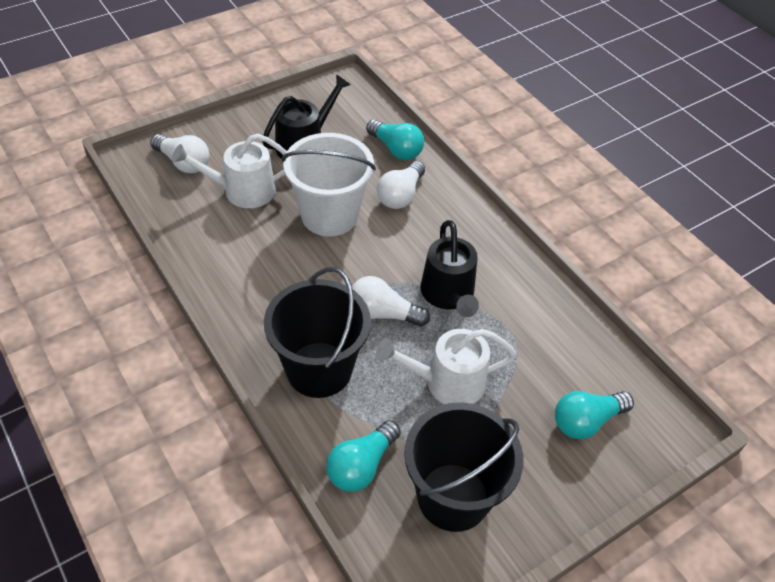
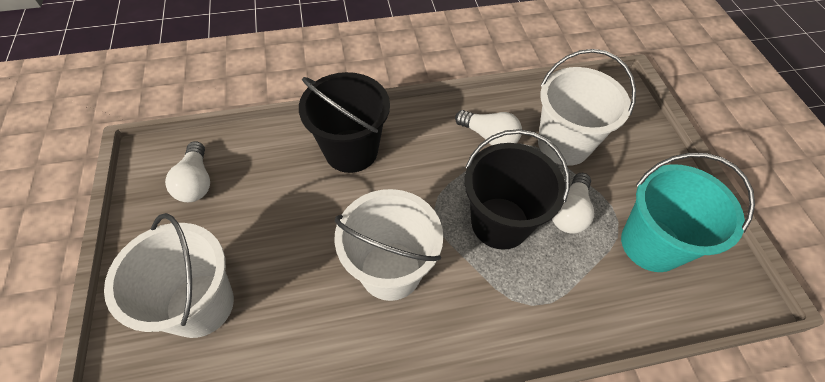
black watering can: [262,74,351,159] [420,220,479,317] = 2 -> none = 0
turquoise bucket: none = 0 -> [621,153,755,272] = 1
turquoise light bulb: [326,420,401,492] [366,119,424,160] [555,391,634,439] = 3 -> none = 0
white bucket: [282,133,376,236] = 1 -> [104,213,234,338] [334,189,443,301] [538,49,636,166] = 3
white watering can: [172,134,287,208] [376,329,516,404] = 2 -> none = 0

